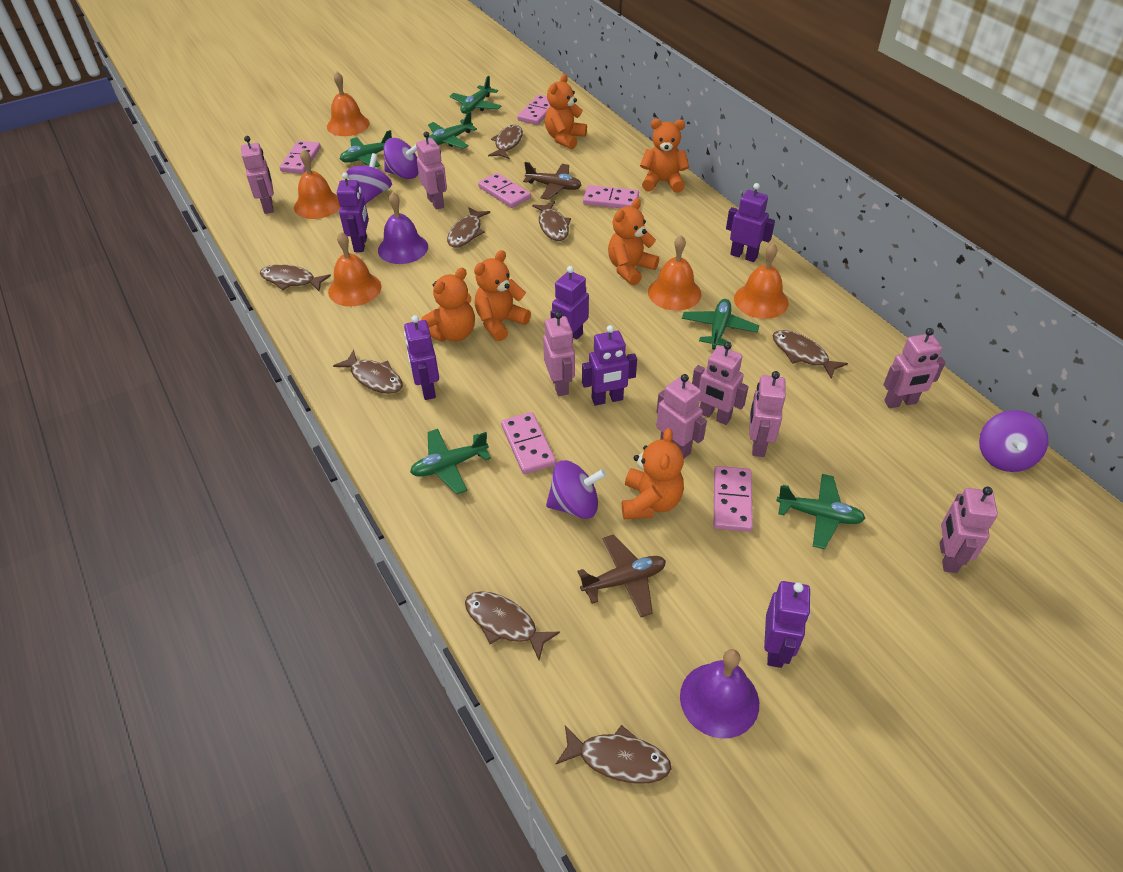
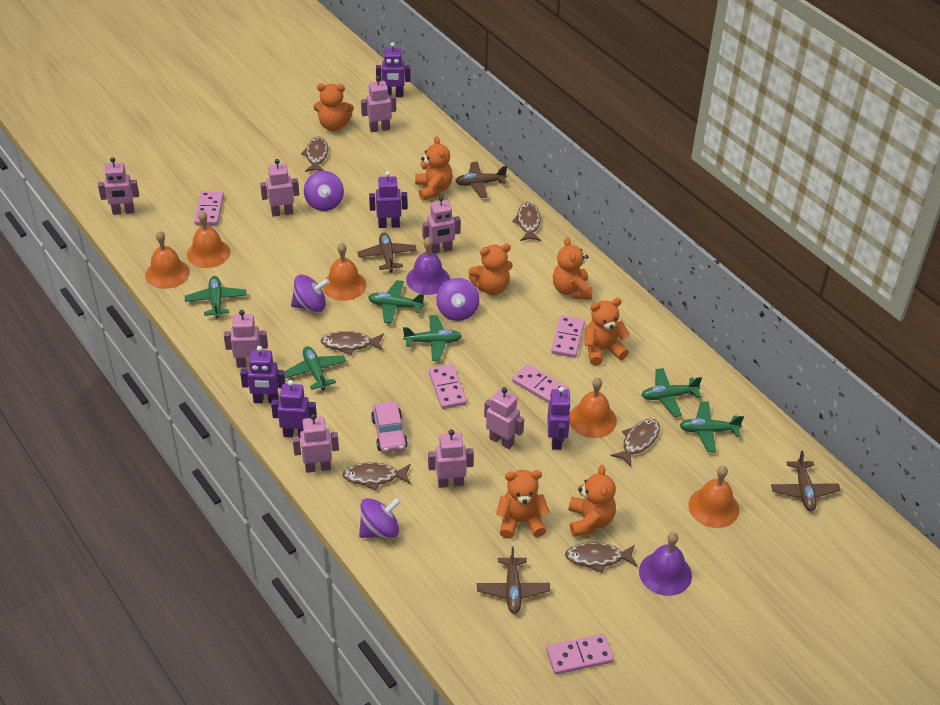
brown fish: [260,264,331,291] [333,350,403,394] [447,207,490,248] [465,591,560,660] [488,125,523,159] [532,201,571,241] [556,725,671,784] [772,330,848,379] = 8 -> [301,136,328,172] [321,331,384,355] [342,462,411,490] [512,202,541,241] [565,542,637,573] [611,419,660,467] = 6
brown plane: [523,162,582,200] [578,534,666,617] = 2 -> [357,232,417,273] [455,162,507,198] [477,547,550,614] [771,450,841,511] = 4
orange teddy bear: [421,268,475,342] [474,250,531,341] [545,74,587,149] [608,198,659,286] [622,428,684,519] [640,119,689,193] = 6 -> [313,83,354,131] [415,136,453,201] [468,244,513,295] [496,470,550,539] [553,237,593,299] [569,465,616,537] [584,298,630,365] = 7
pink car: none = 0 -> [371,402,408,453] = 1
pink domino: [280,141,321,174] [478,173,531,208] [501,412,556,474] [517,95,550,125] [583,185,639,208] [714,466,753,532] = 6 -> [194,191,224,225] [429,364,467,409] [512,364,569,403] [546,634,614,675] [551,315,585,358] = 5
purple robot: [337,173,369,252] [404,315,439,400] [551,266,589,340] [582,325,637,406] [726,183,775,262] [764,581,811,668] = 6 -> [240,346,285,403] [271,380,317,438] [369,171,407,228] [376,42,410,97] [547,386,571,450] = 5

